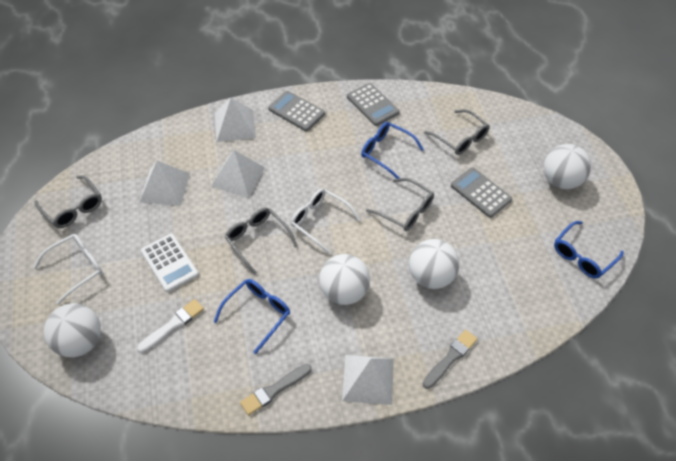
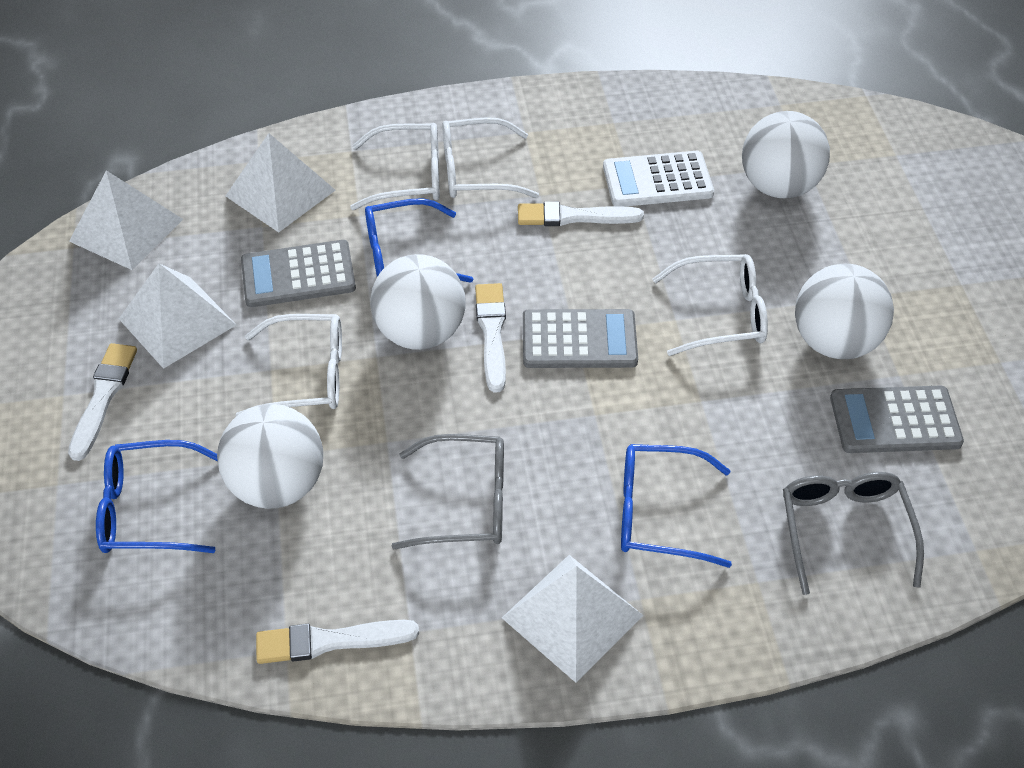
grey brush: [240,364,312,415] [422,330,477,389] = 2 -> none = 0
grey glasses: [35,175,102,228] [225,208,298,275] [366,178,434,231] [424,109,490,155] = 4 -> [391,434,504,550] [783,472,924,595] = 2
white brush: [137,299,204,353] = 1 -> [68,343,137,461] [256,620,419,664] [475,283,506,393] [518,202,644,226] = 4
white glasses: [33,234,103,304] [291,188,360,254] = 2 -> [235,314,342,416] [350,123,440,210] [442,117,539,198] [652,254,768,356] = 4

